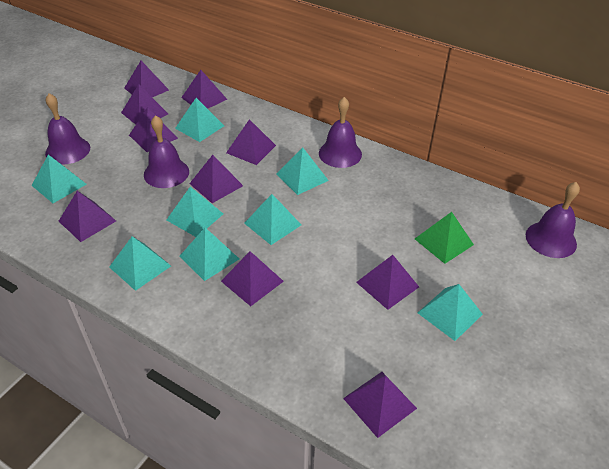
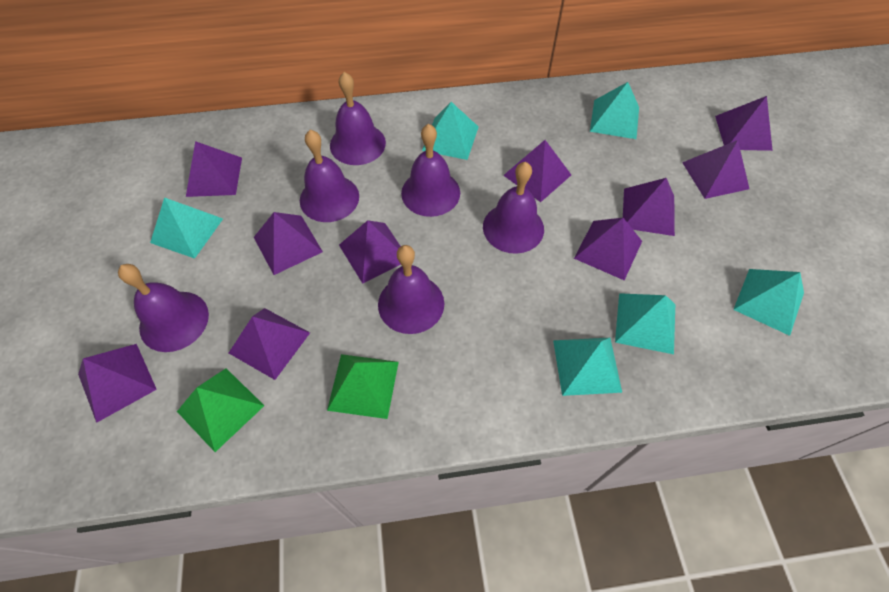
green pyramid: [415,212,474,264] = 1 -> [177,368,264,452] [327,354,399,419] = 2
purple bell: [45,93,90,165] [144,115,189,188] [319,97,362,168] [526,182,580,258] = 4 -> [118,264,209,352] [300,130,359,222] [330,72,386,165] [378,245,444,334] [401,124,460,217] [483,162,544,254] = 6
turquoise pyramid: [31,155,87,203] [109,236,171,291] [167,187,223,237] [175,98,224,142] [179,228,239,281] [244,194,301,245] [276,147,329,195] [418,284,483,341] = 8 -> [150,197,223,259] [422,102,479,160] [553,338,622,396] [590,82,639,139] [615,293,675,354] [733,269,804,336] = 6

